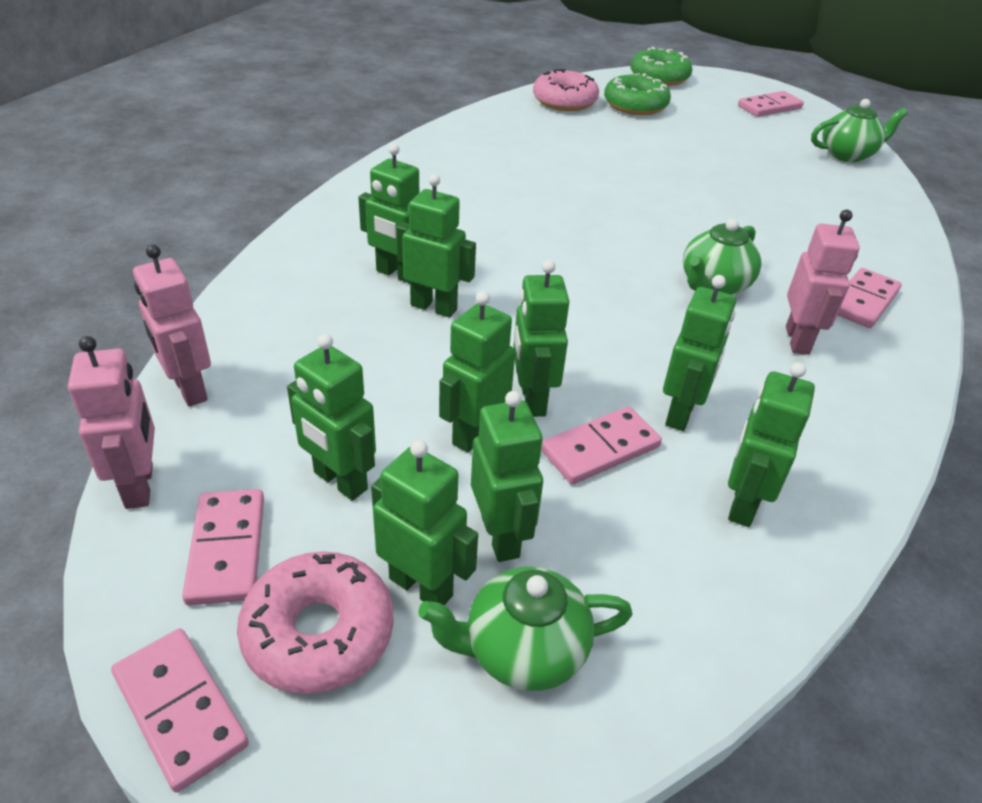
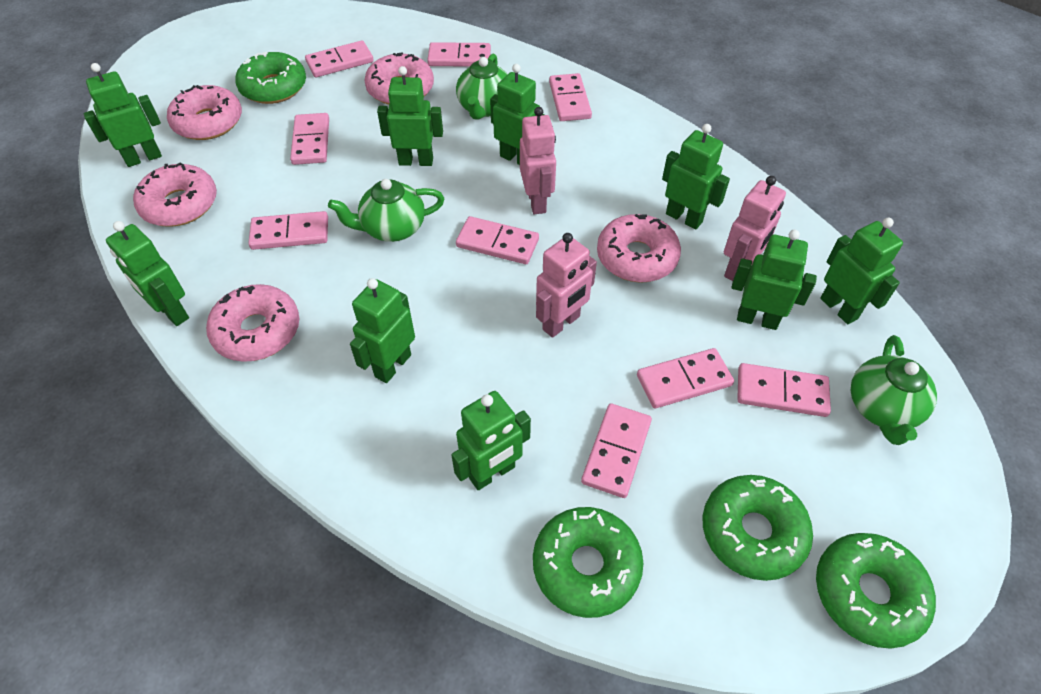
green donut: [604,73,671,115] [630,47,692,86] = 2 -> [235,52,306,104] [533,507,644,618] [703,475,813,581] [816,533,936,649] = 4
pink domino: [111,628,249,792] [182,489,264,606] [541,406,662,484] [738,91,804,117] [838,268,902,328] = 5 -> [248,211,328,250] [290,113,329,165] [305,40,373,77] [427,42,491,67] [456,216,539,264] [549,73,592,121] [581,403,652,498] [637,348,734,408] [737,363,831,417] = 9
pink donut: [237,551,394,694] [533,69,599,111] = 2 -> [133,162,217,227] [167,85,242,140] [206,284,299,362] [365,52,434,104] [597,214,681,283] = 5

